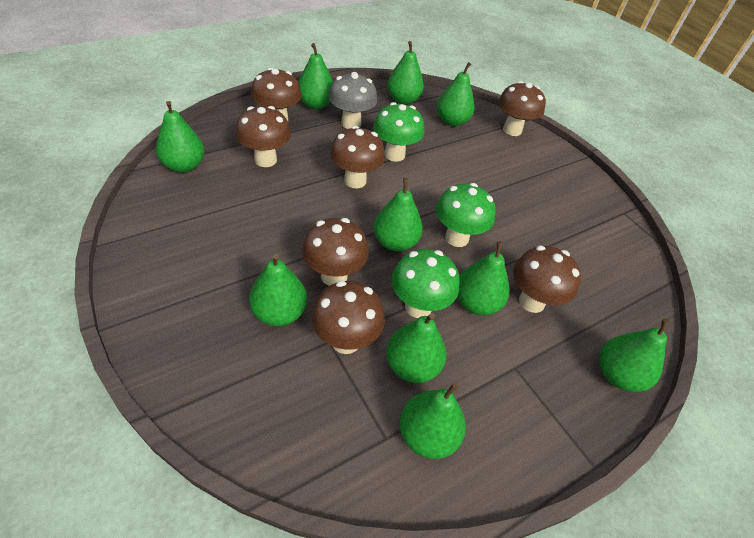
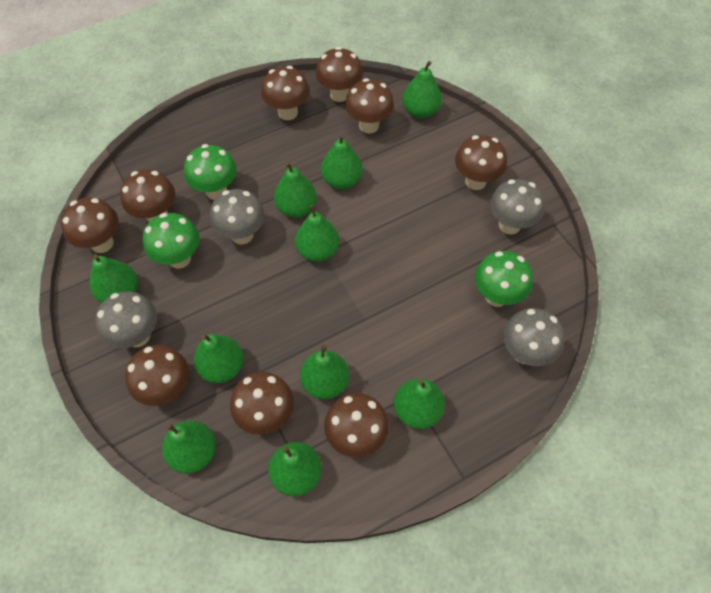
brown mushroom: [235,106,291,167] [251,68,302,121] [302,218,369,286] [311,281,385,354] [330,126,385,188] [498,81,546,136] [513,246,581,313] = 7 -> [61,198,118,253] [120,170,175,222] [125,345,189,406] [230,372,294,435] [261,66,309,120] [315,47,363,102] [324,393,389,458] [345,78,394,134] [455,135,507,190] = 9
grey mushroom: [329,72,377,129] = 1 -> [95,291,157,348] [210,189,265,245] [490,179,544,235] [503,308,565,366] = 4

